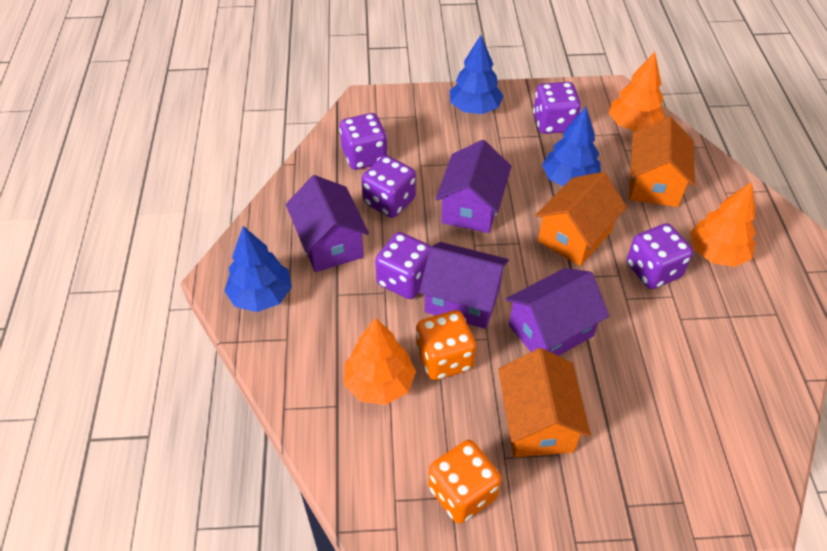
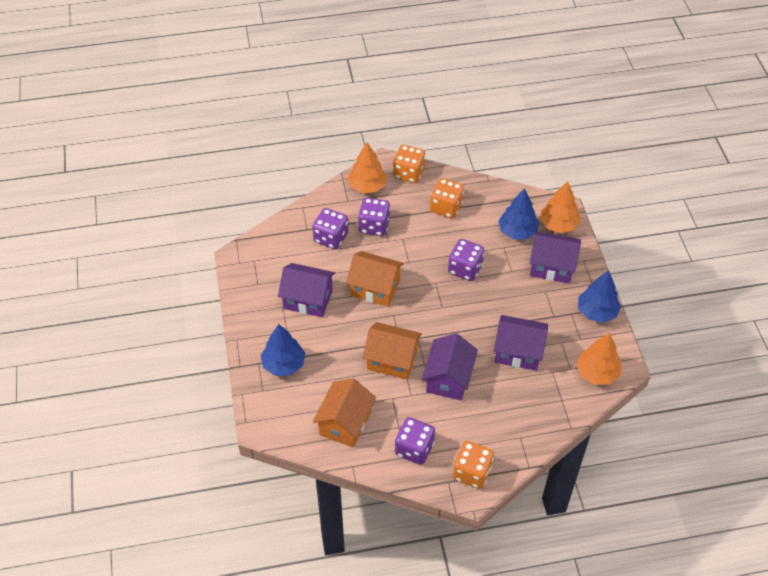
orange dice: [416,310,476,380] [428,440,501,524] = 2 -> [393,145,426,183] [430,178,464,218] [453,441,494,489] = 3
purple dice: [339,113,388,170] [361,155,416,218] [375,232,431,299] [533,82,581,134] [627,223,693,289] = 5 -> [313,208,348,249] [358,197,390,236] [395,417,435,465] [448,239,484,281] = 4

